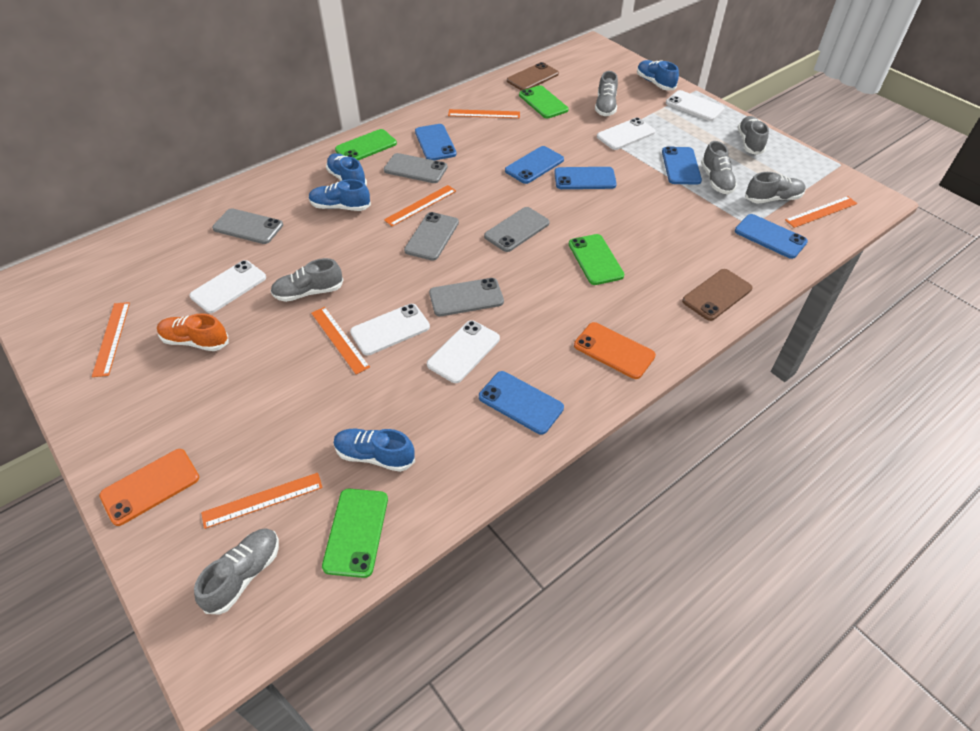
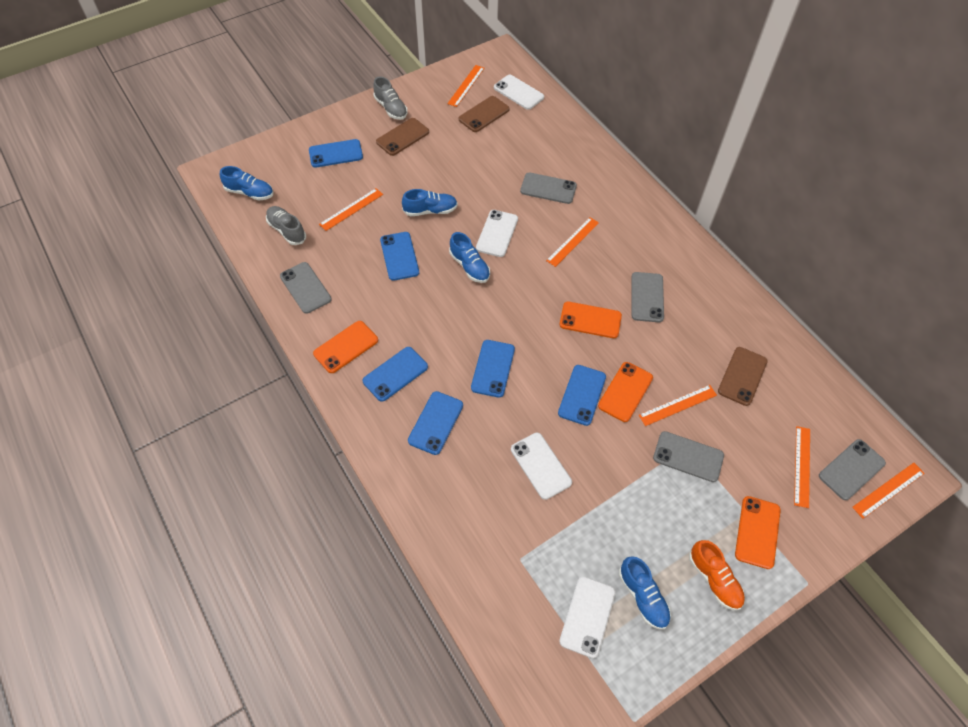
brown phone: [507,62,559,91] [682,269,752,321] = 2 -> [376,118,429,156] [459,96,510,132] [718,347,768,406] = 3
green phone: [322,489,388,578] [335,129,397,160] [519,85,569,118] [569,234,624,285] = 4 -> none = 0
grey shoe: [194,528,279,615] [271,258,344,302] [595,71,618,116] [701,141,737,195] [737,116,769,155] [745,172,806,204] = 6 -> [266,206,306,245] [373,76,408,120] = 2
orange phone: [99,449,199,526] [574,322,656,379] = 2 -> [313,321,378,373] [559,302,622,338] [598,362,653,422] [735,496,781,569] = 4
white phone: [190,260,266,313] [350,304,430,355] [427,320,500,383] [597,117,656,150] [666,90,724,121] = 5 -> [476,210,518,257] [494,75,544,110] [511,433,572,500] [559,576,616,658] = 4

